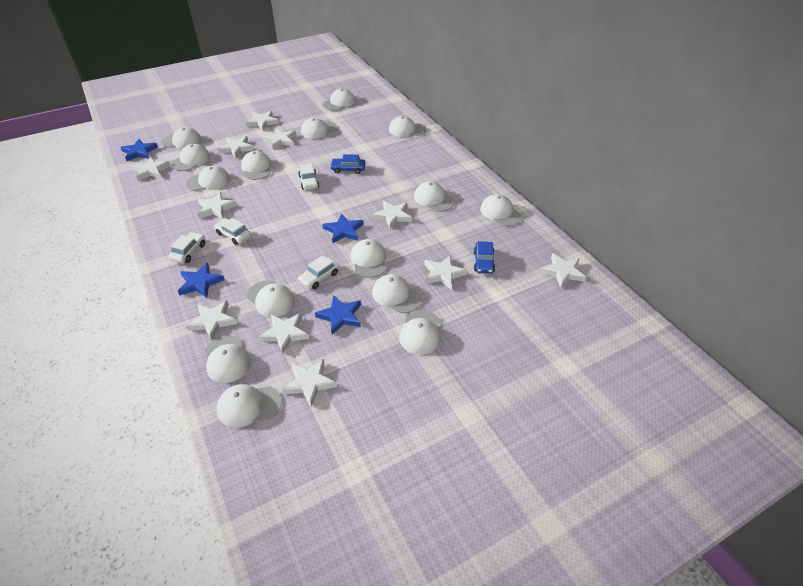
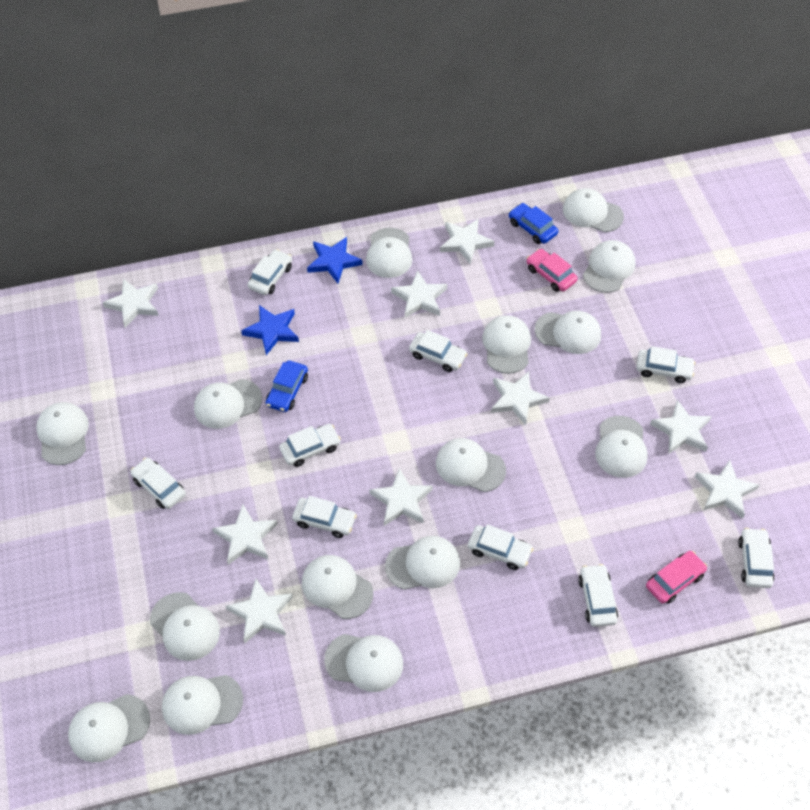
blue star: [120,139,158,161] [178,263,225,298] [315,295,361,335] [322,213,363,243] = 4 -> [241,305,299,355] [307,237,363,283] = 2
pink car: none = 0 -> [526,249,578,292] [646,551,707,604] = 2
white car: [168,232,205,263] [214,218,251,245] [297,255,339,289] [298,164,319,190] = 4 -> [131,458,186,509] [248,249,292,295] [279,424,341,467] [292,496,357,538] [409,330,467,372] [468,524,533,570] [578,564,618,627] [636,346,695,383] [738,528,775,588] = 9
white star: [132,157,170,181] [186,300,237,340] [198,192,237,219] [218,136,254,158] [246,111,279,131] [258,313,309,354] [262,128,296,150] [282,359,337,407] [372,201,412,229] [424,255,467,290] [540,253,586,288] = 11 -> [102,279,159,327] [212,504,277,565] [226,579,293,644] [369,468,433,526] [391,270,447,318] [440,218,495,264] [491,372,550,425] [650,400,712,454] [694,460,759,519] = 9

